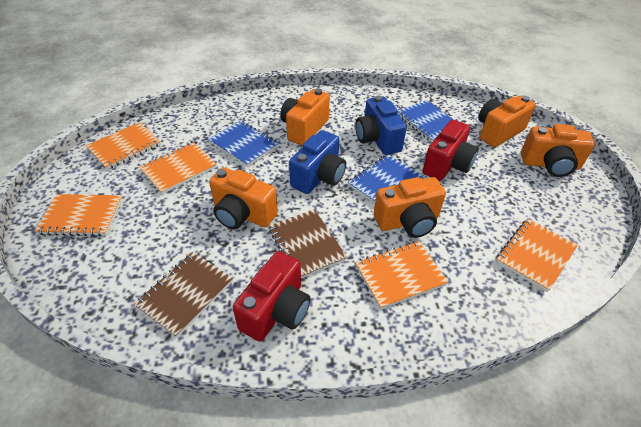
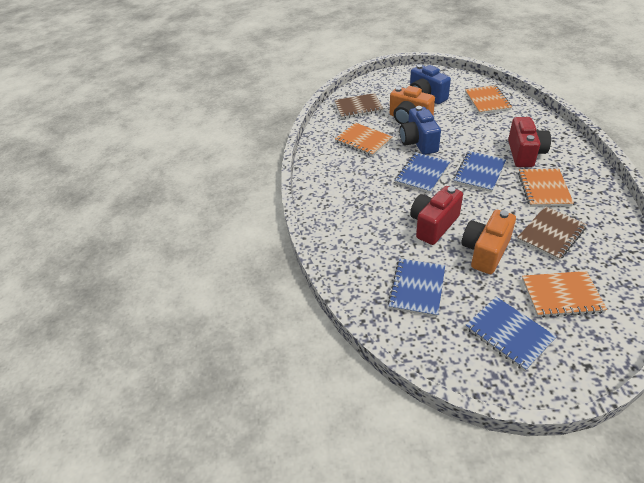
blue notebook: [208,120,279,167] [348,154,423,204] [397,100,454,142] = 3 -> [388,259,445,317] [395,152,450,193] [453,151,506,192] [466,297,557,371] = 4
orange camera: [209,167,278,229] [280,89,330,145] [373,177,446,238] [478,95,536,147] [521,124,595,177] = 5 -> [390,86,435,124] [461,210,516,274] = 2
orange notebook: [35,194,123,236] [86,122,161,170] [139,142,217,194] [355,241,448,309] [496,219,578,292] = 5 -> [335,123,393,156] [465,85,512,114] [518,169,574,207] [522,271,607,318] = 4

